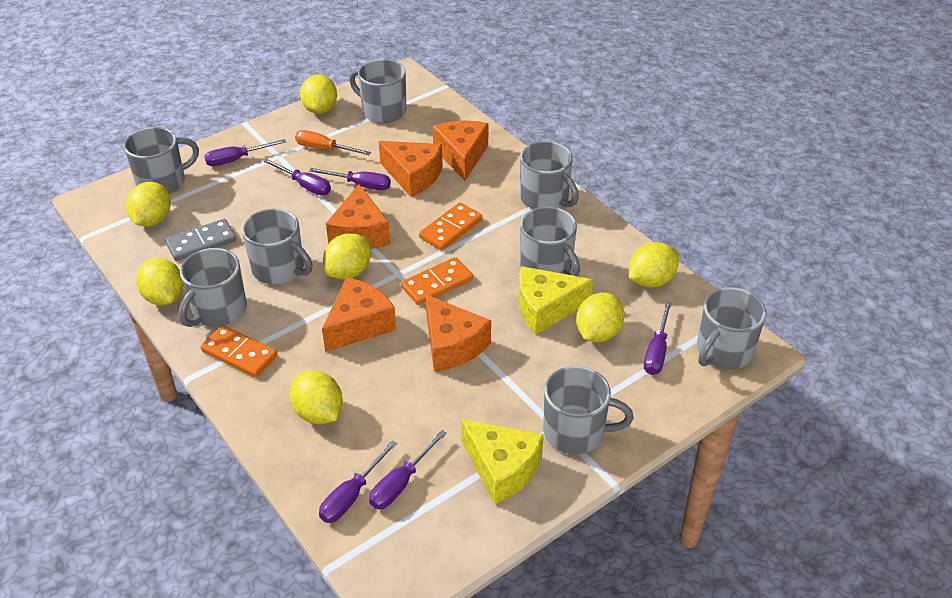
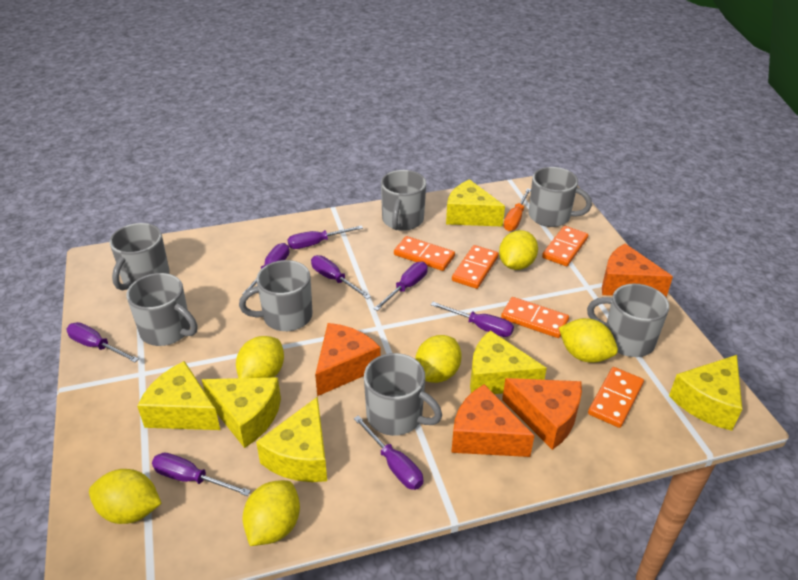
grey domino: [165,219,236,261] = 1 -> none = 0
grey mug: [124,127,199,194] [179,248,247,327] [242,209,313,284] [349,59,406,123] [520,141,579,209] [520,207,580,276] [543,366,634,454] [697,287,766,370] = 8 -> [109,223,169,291] [126,273,198,346] [239,260,313,331] [364,353,442,436] [381,170,426,231] [529,167,592,227] [587,283,669,357] = 7
orange cheese: [322,277,396,352] [326,184,390,249] [379,141,443,197] [426,295,491,372] [432,120,489,181] = 5 -> [315,323,381,396] [451,384,535,457] [502,378,582,450] [602,244,673,297] = 4
orange domino: [200,325,277,377] [401,257,473,305] [419,202,482,250] = 3 -> [394,236,455,271] [452,245,499,289] [501,297,569,338] [542,226,588,266] [588,367,644,428] = 5
purple screwdriver: [204,139,286,166] [263,159,331,195] [309,168,391,190] [319,440,397,523] [369,430,447,509] [644,301,672,375] = 6 -> [66,322,139,363] [152,453,251,496] [242,243,289,294] [287,225,363,249] [311,255,371,299] [354,415,423,490] [373,262,428,311] [431,302,514,337] = 8
yellow cheese: [461,419,544,505] [518,266,593,335] = 2 -> [137,361,220,430] [202,377,281,448] [256,397,327,482] [446,179,505,227] [470,330,547,394] [669,355,742,431] = 6
yellow lemon: [126,182,171,226] [136,258,183,306] [290,370,343,424] [300,74,337,114] [323,233,371,279] [576,293,624,342] [629,242,679,287] = 7 -> [89,469,162,524] [236,336,284,378] [242,480,300,546] [415,335,462,383] [499,230,538,270] [559,318,618,363] = 6

